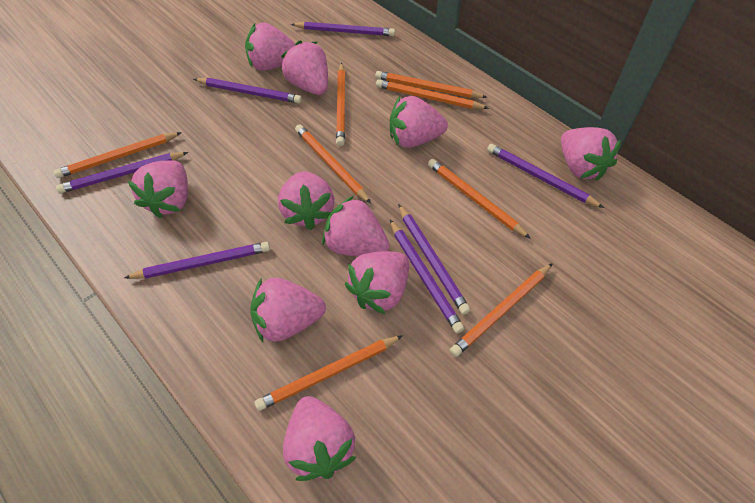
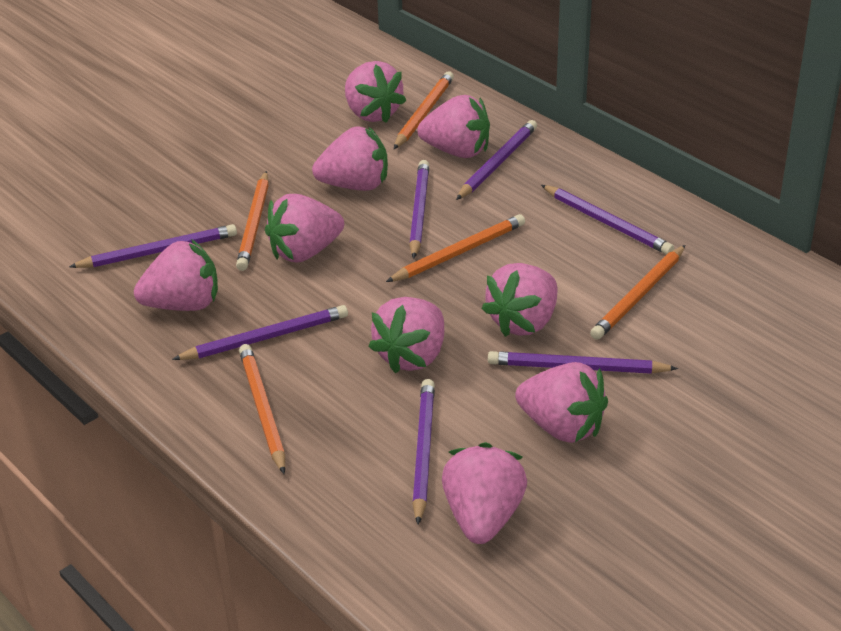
orange pencil: [54,132,182,178] [254,335,403,411] [295,124,371,204] [336,63,345,146] [375,71,487,98] [376,79,489,109] [428,159,531,239] [450,263,553,357] = 8 -> [236,171,269,271] [239,344,285,474] [386,214,525,282] [394,71,454,149] [590,245,685,340] = 5
pink strawberry: [128,160,188,218] [245,22,295,71] [250,278,326,342] [278,171,334,230] [281,41,328,95] [283,396,357,481] [322,196,390,257] [345,251,409,315] [390,96,448,148] [561,127,621,181] = 10 -> [134,239,218,311] [265,194,344,263] [312,126,388,191] [345,61,406,123] [368,297,444,374] [417,95,490,158] [442,442,527,544] [481,263,557,337] [515,362,608,443] = 9

